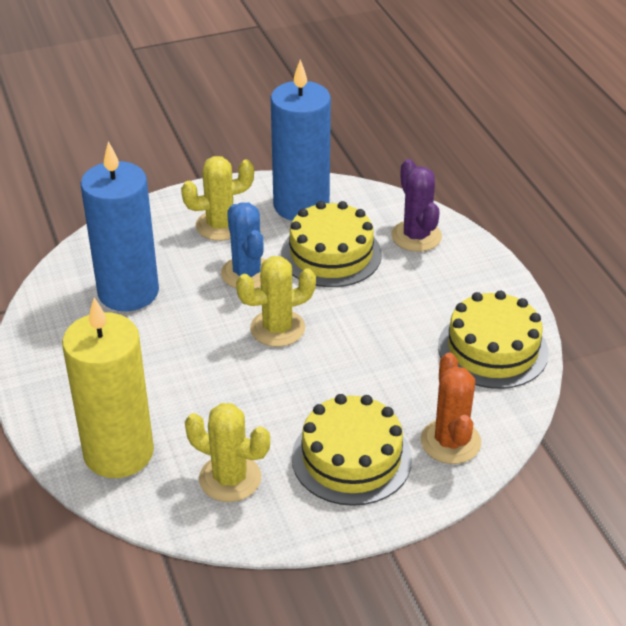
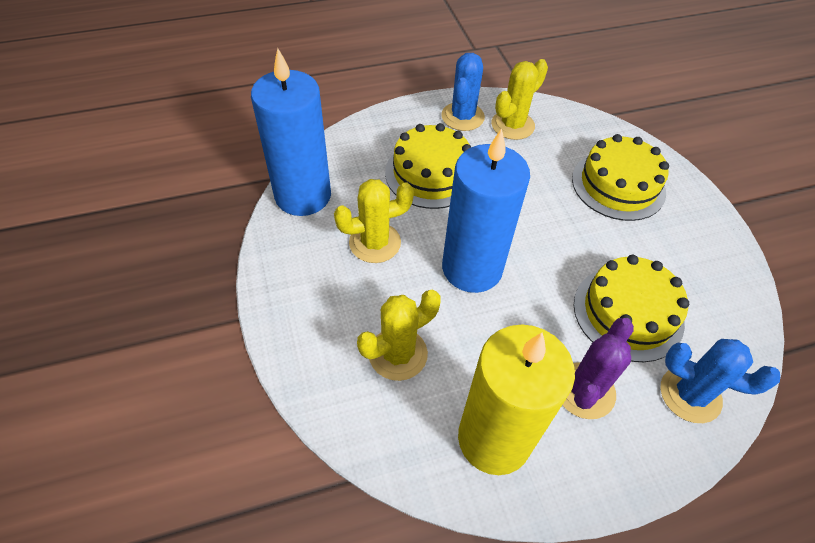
blue cactus: [221,202,265,289] = 1 -> [441,53,485,131] [660,339,780,423] = 2
orange cactus: [421,353,481,464] = 1 -> none = 0

